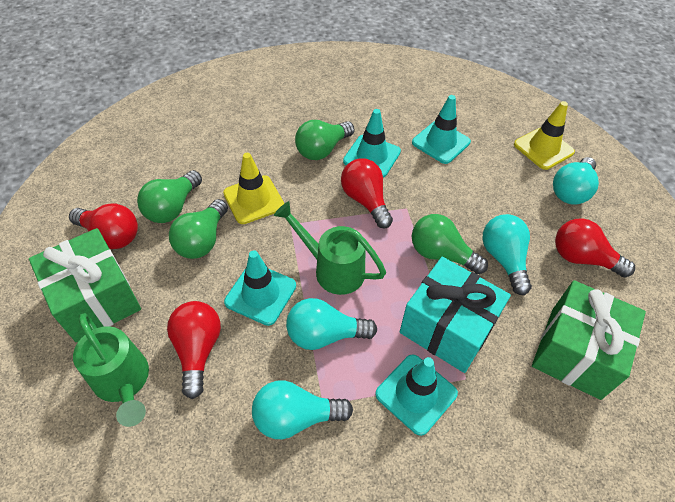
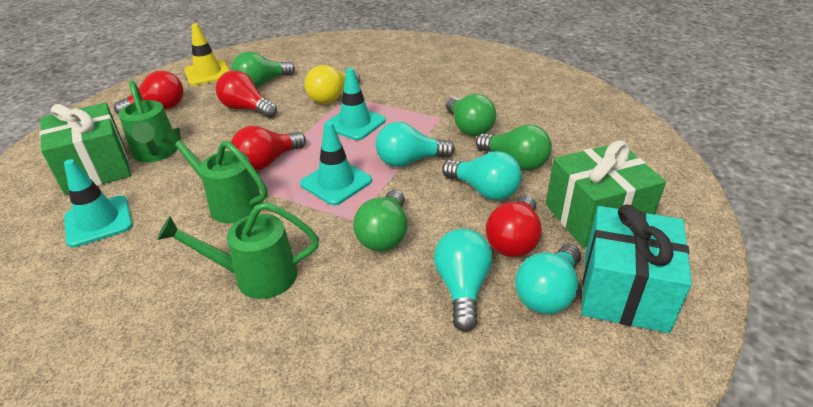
green watering can: [73,313,149,427] [274,201,386,295] = 2 -> [119,80,178,163] [157,202,319,299] [162,128,267,223] = 3
turquoise traffic cone: [224,250,296,326] [343,109,401,178] [375,354,458,436] [412,95,471,164] = 4 -> [64,159,133,248] [300,122,372,205] [324,68,386,140] = 3
yellow light bulb: none = 0 -> [305,65,360,104] = 1
yellow traffic cone: [223,153,284,224] [514,101,575,170] = 2 -> [184,23,230,86] = 1

